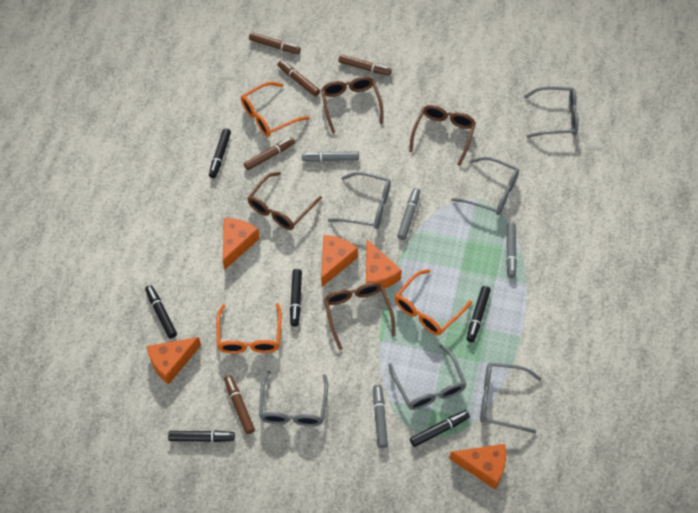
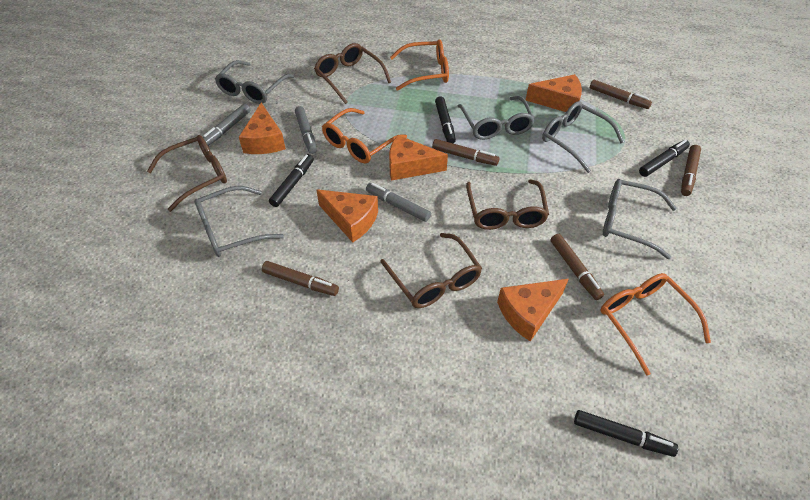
black marker: [145,285,177,338] [168,430,235,442] [209,128,231,178] [290,269,302,327] [410,410,470,447] [467,286,491,342] = 6 -> [269,154,314,207] [435,96,456,144] [574,410,678,457] [639,140,690,177] = 4
grey glasses: [259,371,328,426] [328,172,391,229] [388,345,466,410] [451,157,519,215] [480,362,542,433] [524,86,579,138] = 6 -> [194,186,284,257] [215,60,295,104] [458,96,535,140] [542,101,624,173] [603,179,677,259] = 5
grey marker: [302,151,359,162] [373,384,388,448] [397,188,420,240] [506,223,517,278] = 4 -> [203,104,251,146] [295,106,317,154] [366,183,431,222] = 3

